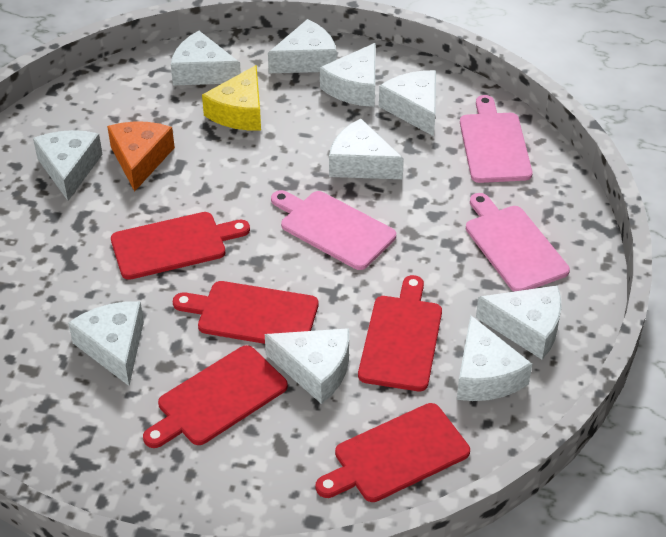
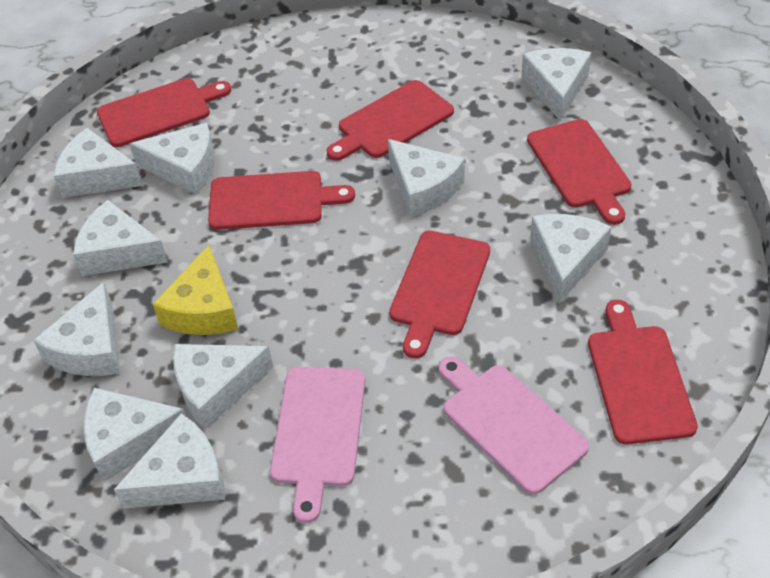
orange cheese: [107,122,175,191] = 1 -> none = 0
pink cutting board: [271,190,396,270] [460,95,532,183] [466,193,570,292] = 3 -> [270,367,365,523] [439,357,589,494] = 2
red cutting board: [111,212,250,280] [143,345,288,448] [173,281,318,344] [316,403,470,502] [358,275,442,391] = 5 -> [97,78,231,147] [208,171,355,230] [327,80,454,161] [389,231,490,359] [527,119,632,225] [588,300,698,445] = 6

